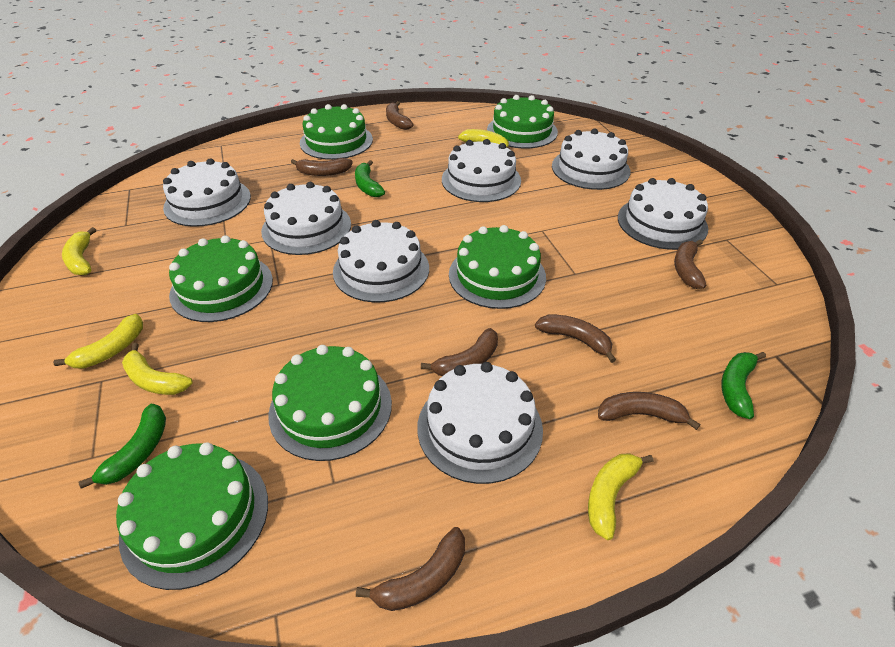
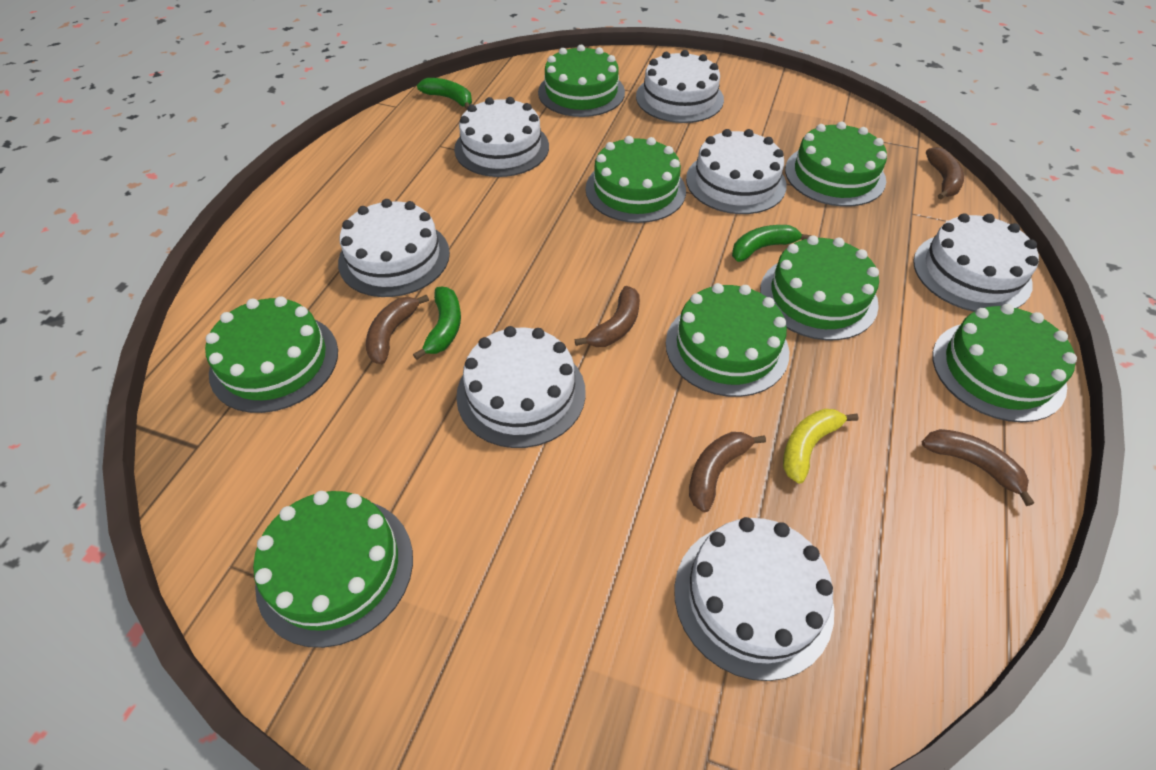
brown banana: [291,158,353,176] [356,527,465,611] [386,101,414,130] [421,328,498,376] [535,315,616,363] [598,392,700,430] [674,239,706,289] = 7 -> [366,294,429,364] [575,286,640,347] [689,432,766,512] [922,429,1034,506] [926,147,964,199] = 5
green cake: [116,442,268,590] [169,235,273,322] [268,345,392,461] [300,104,373,160] [449,225,546,309] [487,95,558,148] = 6 -> [205,296,338,413] [253,491,413,648] [538,45,625,117] [585,136,686,223] [666,283,789,397] [760,235,879,340] [785,122,887,207] [932,304,1077,422] = 8
yellow banana: [53,314,143,368] [62,227,96,275] [122,343,193,395] [458,129,510,149] [588,453,653,540] = 5 -> [783,409,858,484] = 1

